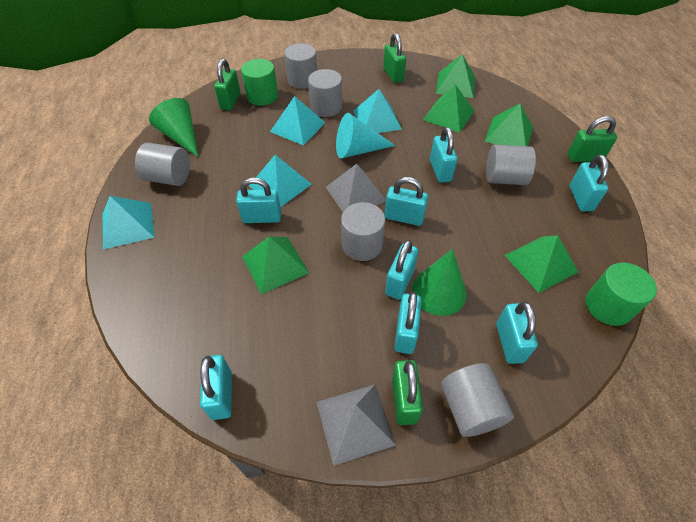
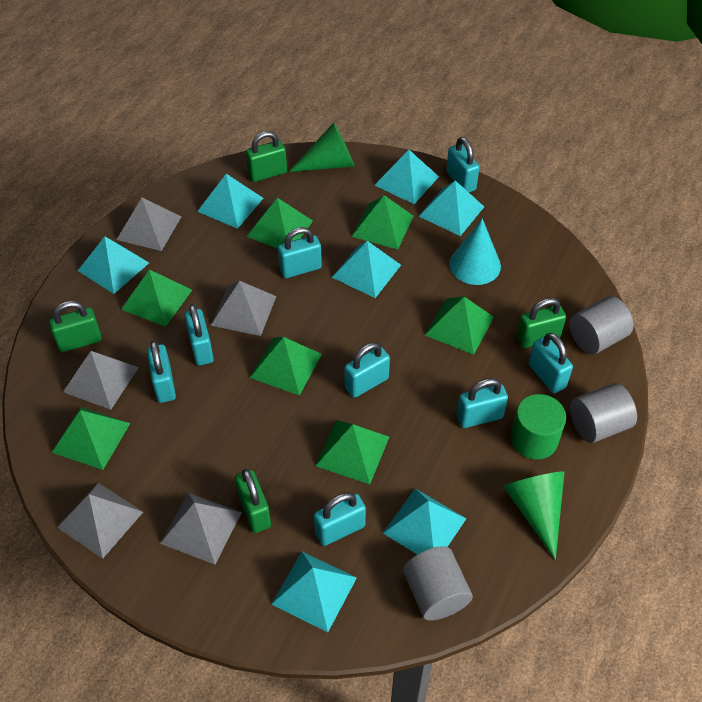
green cylinder: [241,59,278,106] [586,263,657,326] = 2 -> [511,394,566,460] = 1
green pyramid: [242,236,309,294] [423,84,474,133] [436,54,475,98] [485,103,533,146] [504,235,578,293] = 5 -> [52,407,130,470] [121,270,192,327] [247,198,313,249] [250,337,322,396] [315,420,389,484] [351,195,414,250] [425,296,494,355] = 7
grey cylinder: [135,143,190,186] [284,43,317,89] [308,69,342,117] [341,202,385,261] [441,363,514,437] [486,144,536,185] = 6 -> [403,546,473,621] [569,296,634,355] [570,383,637,443] = 3
grey pyramid: [317,385,396,466] [326,164,386,212] = 2 -> [57,483,143,559] [63,351,139,410] [117,197,181,251] [160,493,242,565] [211,281,277,336] = 5
turquoise pyramid: [103,196,154,250] [249,155,312,208] [270,96,326,145] [353,89,402,133] = 4 -> [78,236,149,294] [197,174,263,229] [271,552,357,632] [332,241,401,298] [375,150,439,204] [383,488,466,554] [419,180,484,236] = 7

